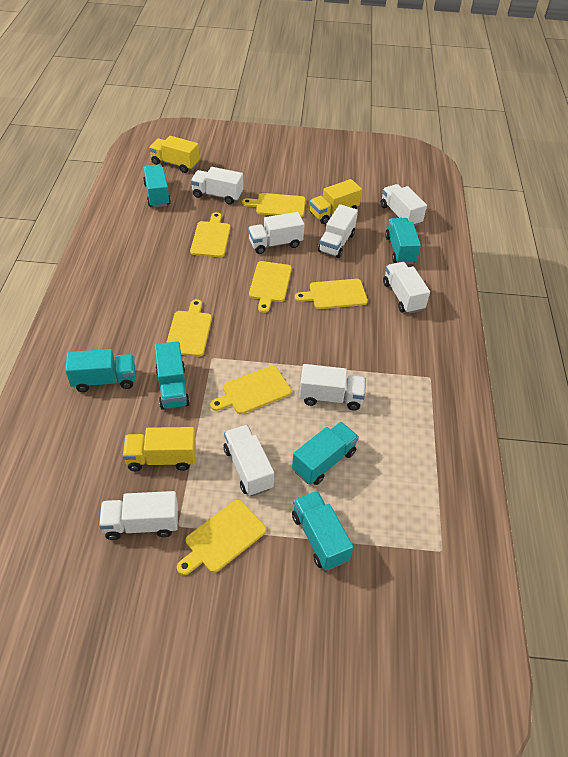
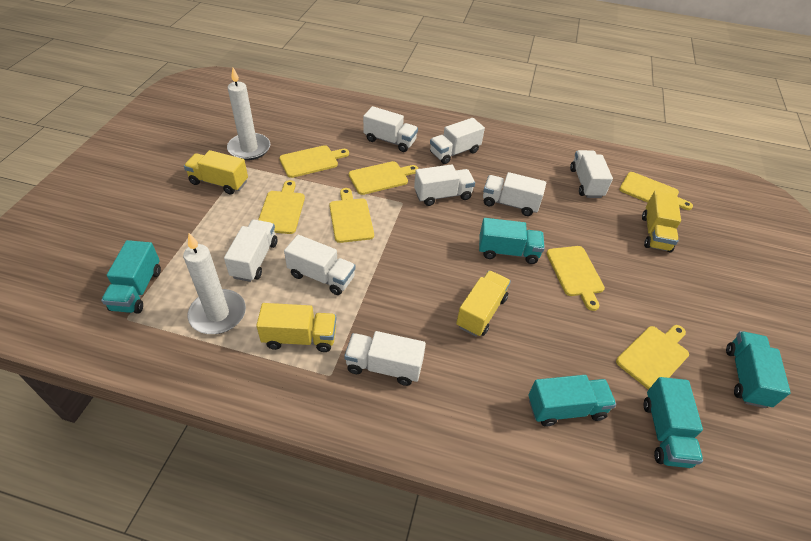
turquoise truck: [65,349,135,392] [143,164,171,208] [155,341,190,410] [292,422,359,485] [292,491,353,571] [385,218,421,264] = 6 -> [101,240,161,314] [479,218,545,264] [528,375,616,427] [644,377,703,468] [726,331,791,408] = 5
white candle: none = 0 -> [183,233,246,334] [227,68,270,160] = 2
yellow truck: [123,427,196,471] [149,136,199,173] [309,179,362,224] = 3 -> [184,150,248,194] [256,303,337,352] [456,271,511,337] [642,191,681,252] = 4

